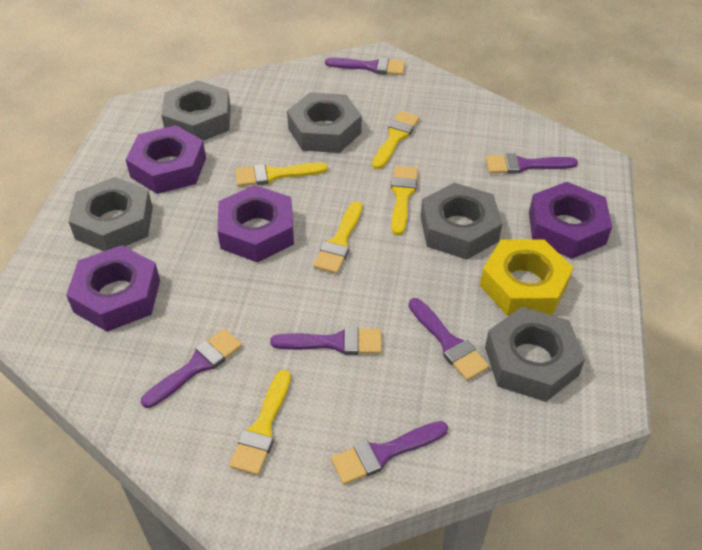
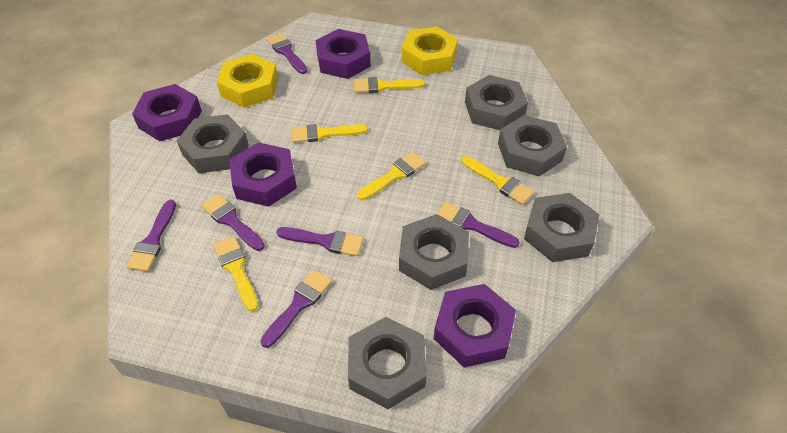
grey nut: [68,177,153,251] [161,80,231,141] [287,92,362,153] [421,183,502,260] [485,307,585,402] = 5 -> [177,114,249,173] [348,317,426,409] [399,214,469,290] [465,75,528,130] [498,115,567,177] [524,193,599,262] = 6
yellow nut: [480,239,573,316] = 1 -> [217,54,278,108] [402,26,458,75] = 2

